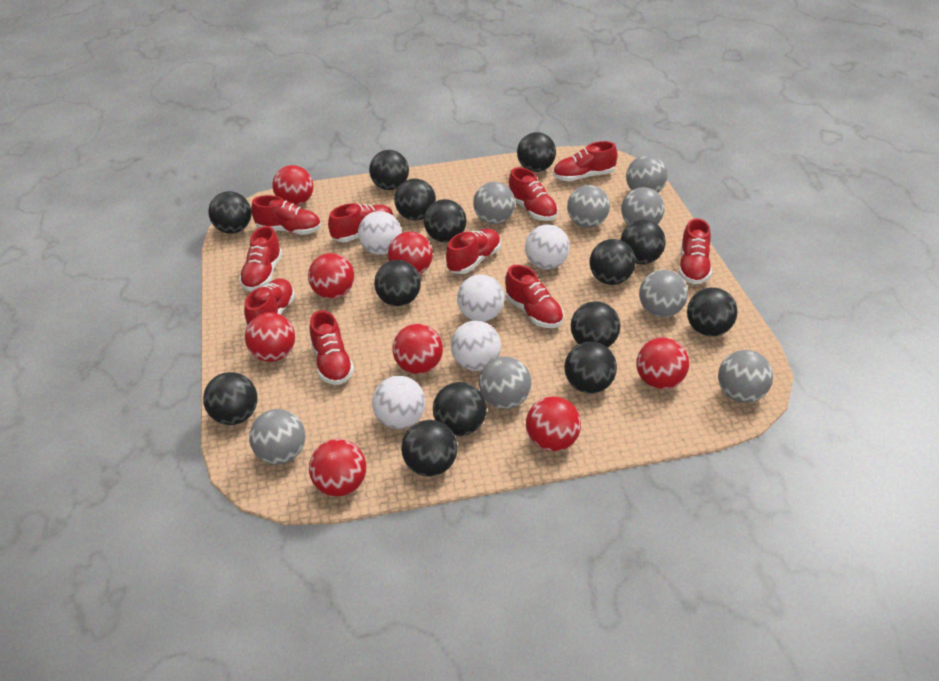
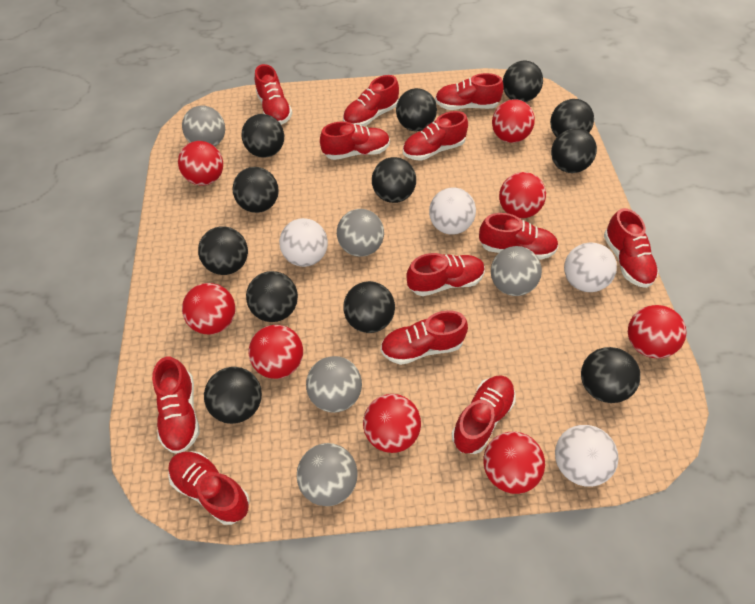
black ball: [203,372,257,425] [208,191,251,234] [369,150,409,190] [374,260,421,306] [394,179,436,221] [401,420,458,476] [424,199,467,243] [433,382,487,436] [517,132,556,172] [564,342,617,394] [571,301,620,348] [589,239,636,285] [620,220,666,265] [687,287,738,336] = 14 -> [198,226,248,275] [204,367,262,424] [233,167,279,213] [241,114,284,158] [246,271,298,322] [343,281,395,333] [372,157,416,203] [396,88,437,131] [503,61,543,102] [550,99,594,137] [551,128,597,173] [581,347,641,403] = 12
grey ball: [249,409,305,465] [473,182,515,224] [479,356,531,409] [567,185,610,228] [621,187,665,225] [626,155,667,193] [639,270,688,317] [718,350,773,403] = 8 -> [182,106,225,146] [297,443,358,506] [306,356,362,413] [337,209,384,257] [491,246,542,296] = 5
red shoe: [239,226,282,291] [244,278,295,326] [251,195,321,235] [309,310,354,385] [328,203,394,242] [446,229,501,274] [505,265,564,328] [509,167,558,221] [553,141,618,181] [679,218,712,284] = 10 -> [152,357,199,454] [168,451,250,525] [255,64,293,125] [320,121,390,160] [343,75,399,127] [381,310,468,365] [403,111,468,161] [406,253,485,296] [435,73,504,110] [452,375,516,454] [479,213,559,260] [604,208,658,288] = 12
white ball: [358,211,402,255] [372,376,426,429] [451,321,501,371] [457,274,504,322] [525,224,570,269] = 5 -> [279,218,328,267] [429,188,476,235] [555,425,619,487] [564,242,617,292] = 4

